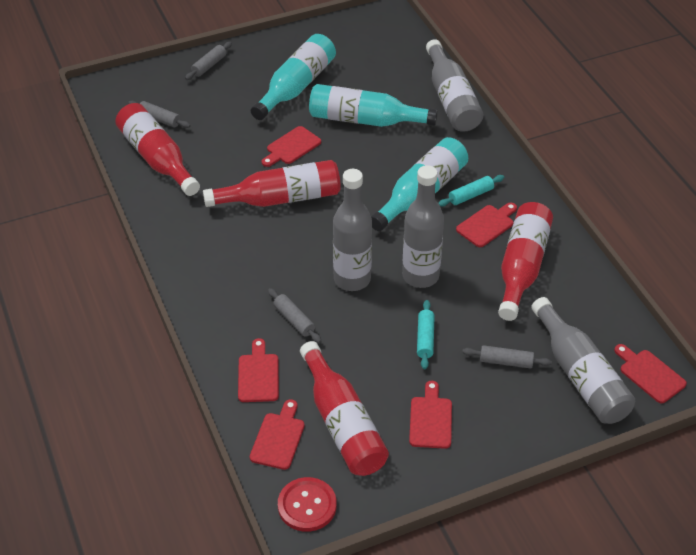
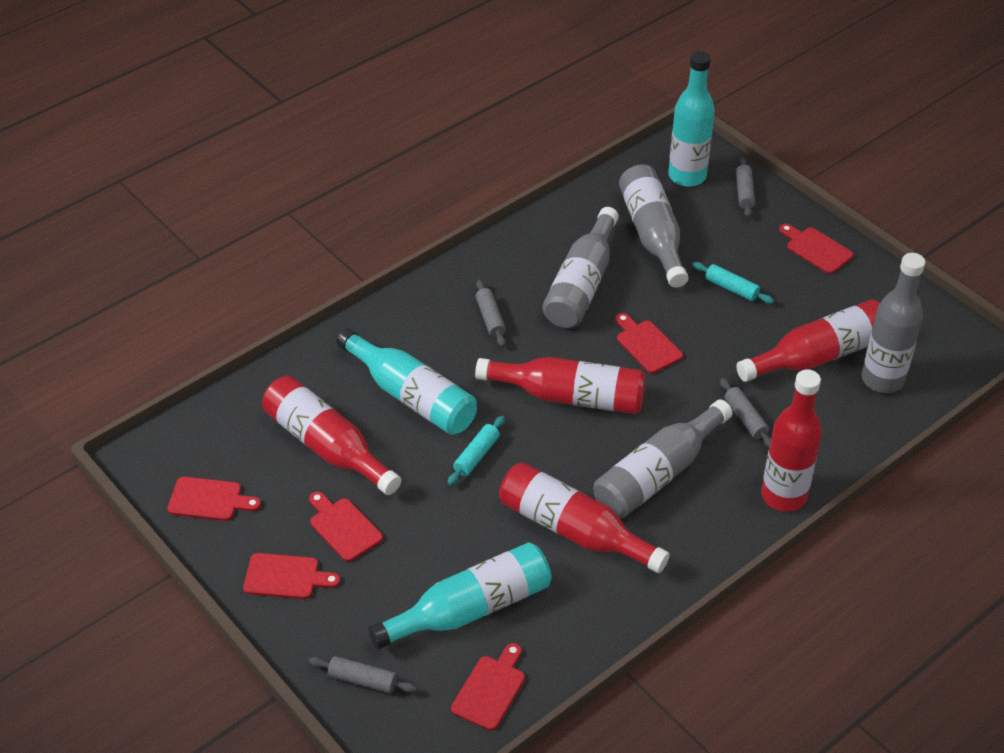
red bottle: [115,103,200,196] [203,160,341,207] [300,341,389,476] [498,202,553,321] = 4 -> [262,376,401,495] [475,357,646,414] [499,462,670,573] [736,299,880,382] [761,369,822,512] = 5
red button: [278,477,337,532] = 1 -> none = 0

